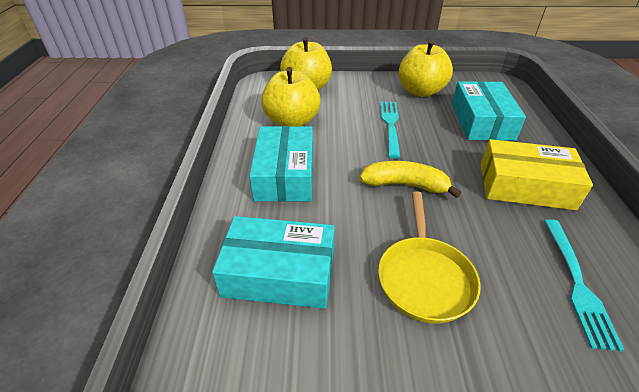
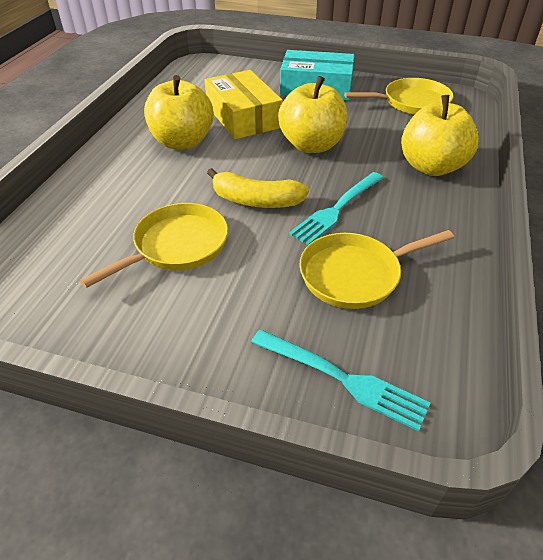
turquoise box: [212,216,335,309] [249,126,313,202] [452,81,526,141] = 3 -> [280,50,355,101] = 1
yellow pan: [378,191,481,324] = 1 -> [80,203,228,288] [300,230,454,309] [344,78,454,115] = 3

